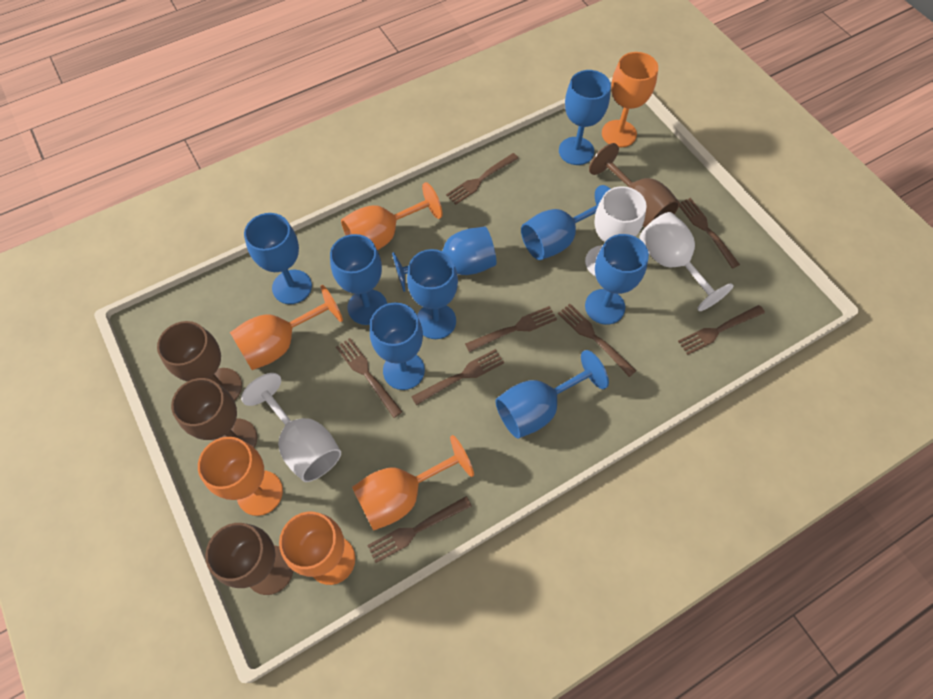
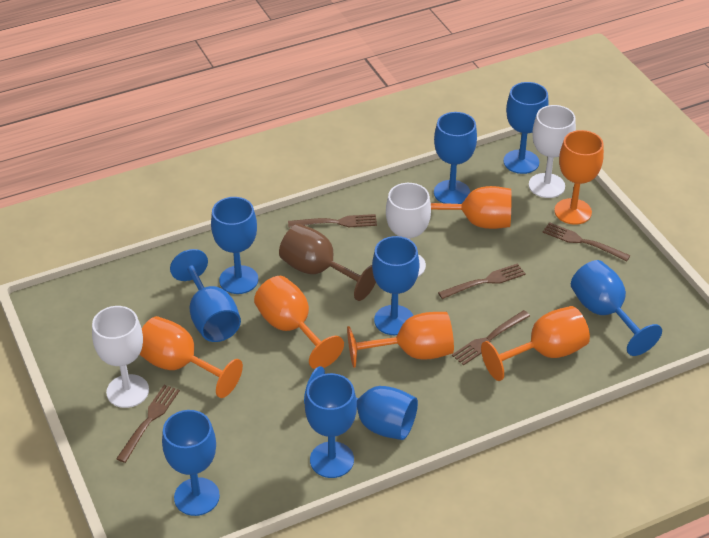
brown fork: [336,338,403,418] [367,496,472,563] [411,349,504,405] [446,153,519,205] [465,306,557,352] [558,304,636,377] [678,305,765,355] [679,198,740,269] = 8 -> [116,385,180,463] [288,214,377,228] [438,263,526,299] [452,310,530,365] [542,222,631,261] = 5
brown goblet: [157,321,242,401] [171,378,257,448] [205,523,293,595] [589,143,680,227] = 4 -> [279,224,376,301] = 1

